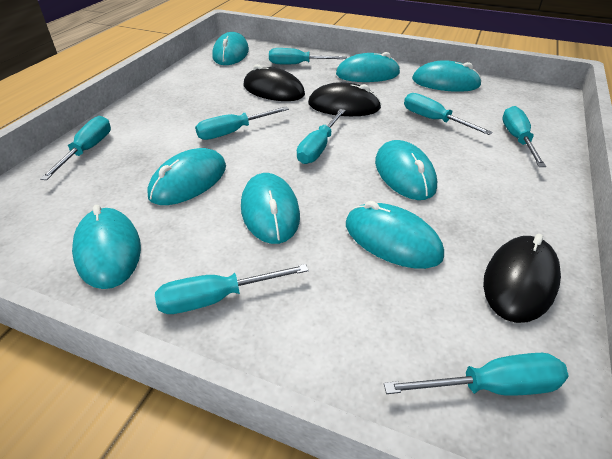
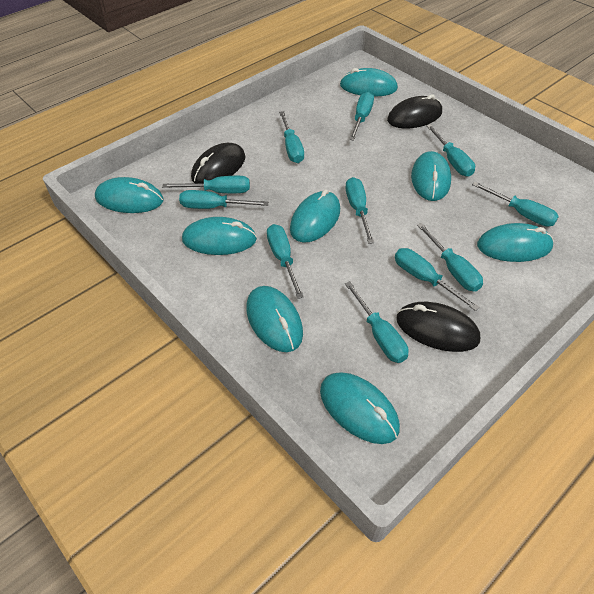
turquoise screwdriver: [40,116,111,180] [155,264,309,314] [195,107,289,140] [269,48,347,64] [297,109,346,164] [384,353,569,396] [404,93,493,135] [502,106,546,167] = 8 -> [162,176,250,193] [179,190,269,209] [267,224,304,299] [279,111,304,163] [345,281,409,363] [346,177,374,244] [349,92,374,141] [395,248,480,311] [417,223,483,291] [427,124,475,177] [472,182,559,227] = 11

